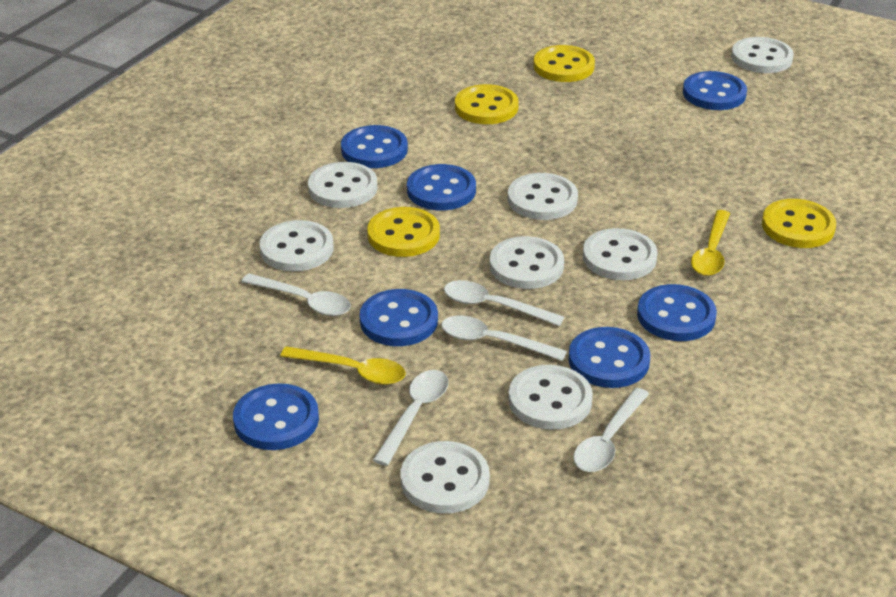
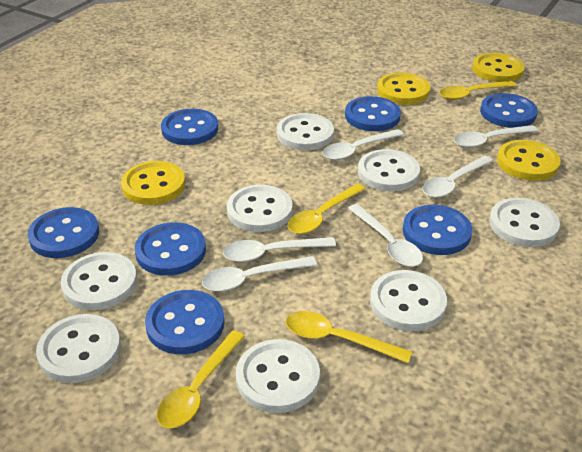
white spoon: [241,274,351,316] [373,370,449,466] [441,316,567,361] [444,280,564,326] [573,388,649,472] = 5 -> [202,256,317,292] [223,237,336,262] [322,129,404,160] [348,204,423,267] [422,156,493,198] [454,125,538,148] = 6
yellow spoon: [280,346,406,385] [691,210,730,276] = 2 -> [157,331,245,429] [286,311,412,363] [288,184,365,234] [439,81,516,100] = 4

